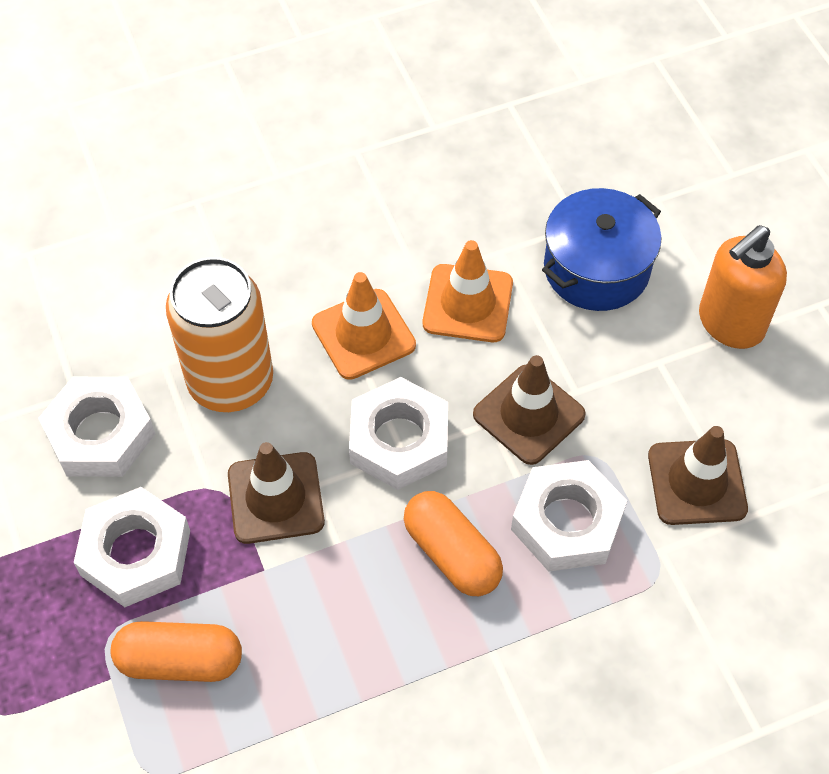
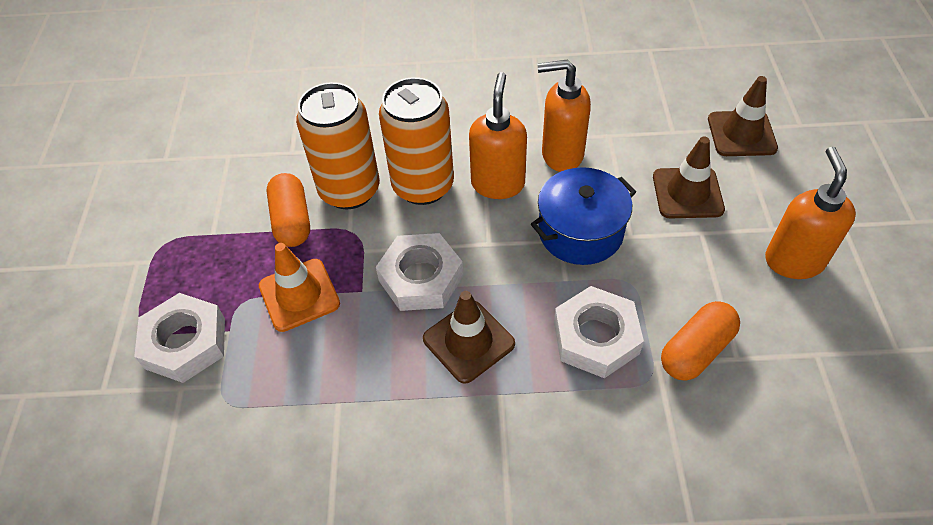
orange can: [166,257,273,412] = 1 -> [296,82,380,209] [379,77,454,205] = 2
orange soap dispenser: [699,225,787,349] = 1 -> [469,72,527,199] [538,59,591,172] [765,147,856,279] = 3
orange traffic cone: [312,272,416,380] [423,240,513,342] = 2 -> [259,243,340,332] = 1
white nut: [38,377,155,477] [74,487,190,607] [349,377,448,490] [511,460,627,572] = 4 -> [134,293,225,383] [376,233,463,311] [554,286,644,378] = 3

